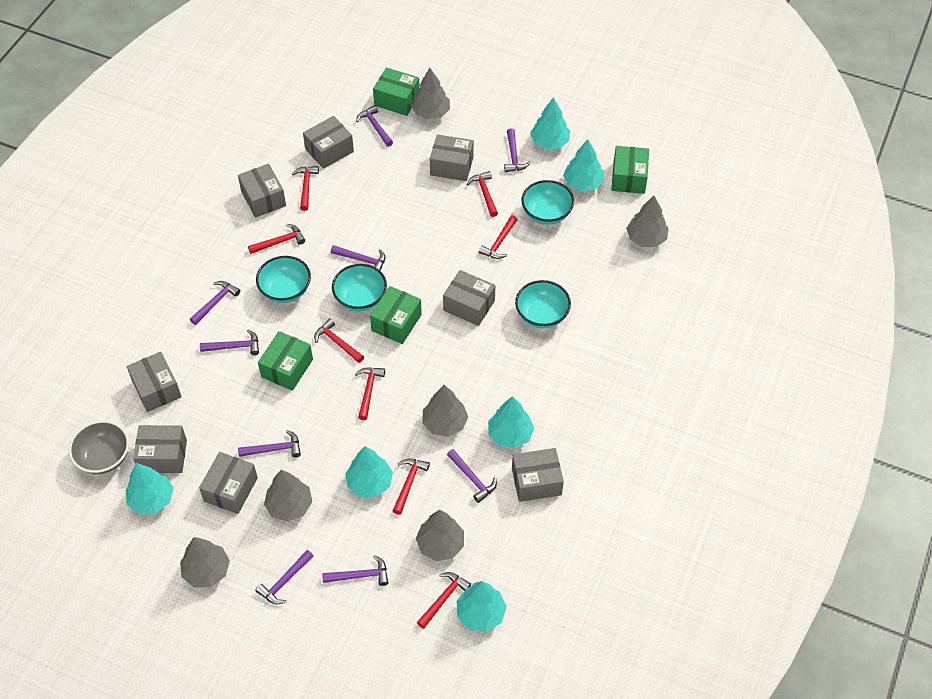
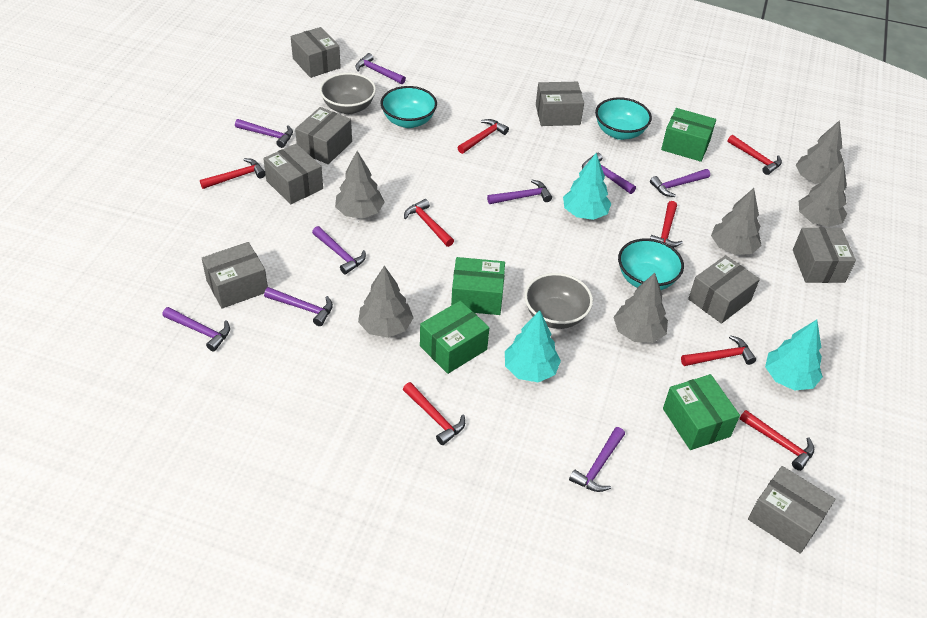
grey bowl: [69,420,129,474] = 1 -> [320,73,376,114] [524,273,593,329] = 2
turquoise bowl: [256,256,311,303] [332,264,387,311] [515,280,571,329] [521,180,574,225] = 4 -> [381,86,437,128] [595,97,652,140] [618,238,684,290] = 3
turquoise tree: [125,463,174,514] [345,446,393,497] [457,581,507,632] [488,396,534,448] [530,97,570,149] [563,140,604,191] = 6 -> [505,310,561,382] [563,153,612,220] [765,320,823,391] = 3

